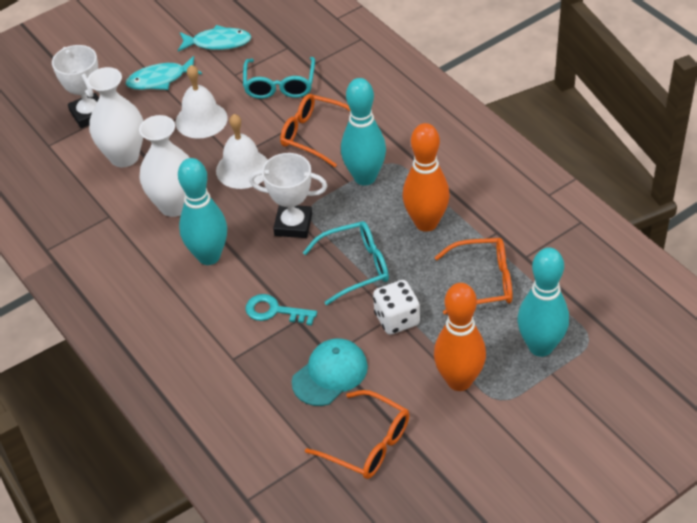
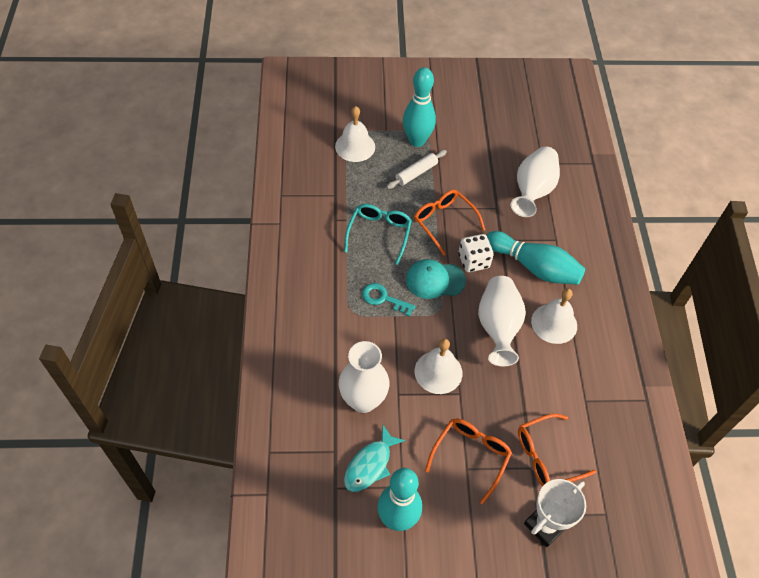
orange bowling pin: [403,123,450,232] [434,283,486,391] = 2 -> none = 0
turquoise fish: [126,56,202,90] [178,25,251,51] = 2 -> [344,425,405,492] = 1
turquoise glasses: [243,57,315,99] [303,221,389,305] = 2 -> [344,204,412,265] = 1
white bell: [176,65,228,139] [216,114,268,189] = 2 -> [335,106,375,162] [415,339,462,394] [531,288,577,344] = 3
white rolling pin: none = 0 -> [386,150,447,189] = 1
white trophy: [52,45,99,128] [249,153,327,238] = 2 -> [524,479,586,547] = 1
white vase: [87,67,143,167] [139,115,190,217] = 2 -> [339,341,390,413] [478,276,526,366] [511,146,560,217] = 3

